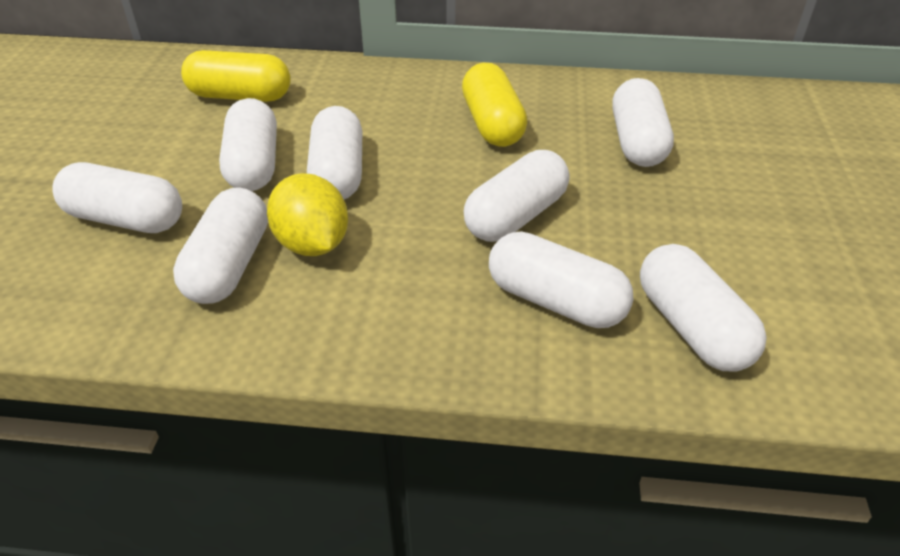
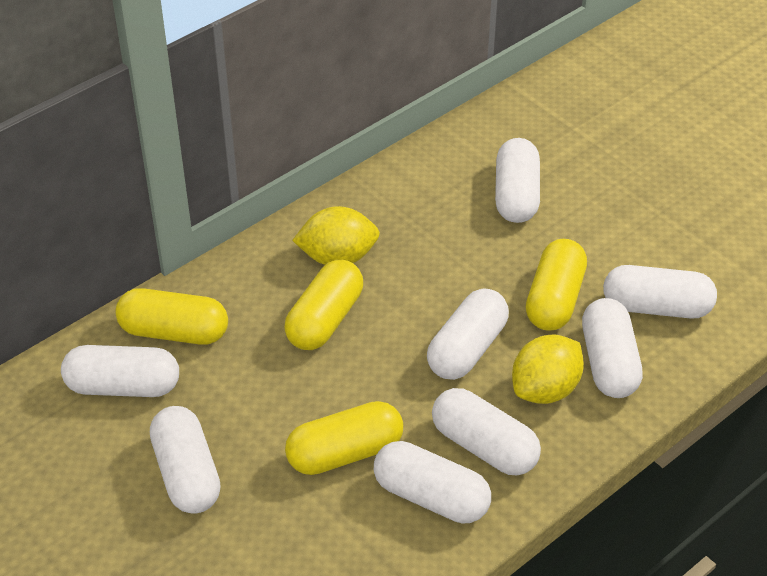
yellow capsule: [181,50,291,102] [462,63,527,147] = 2 -> [115,288,228,345] [284,259,363,350] [285,401,403,475] [526,239,587,331] = 4
yellow lemon: [267,173,348,256] = 1 -> [292,206,380,265] [512,335,584,404] = 2

